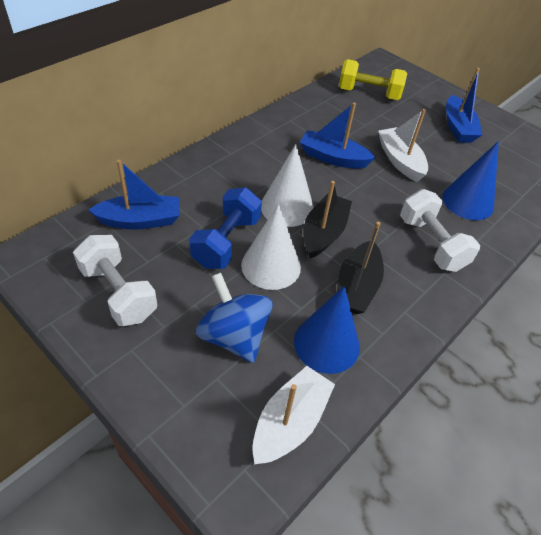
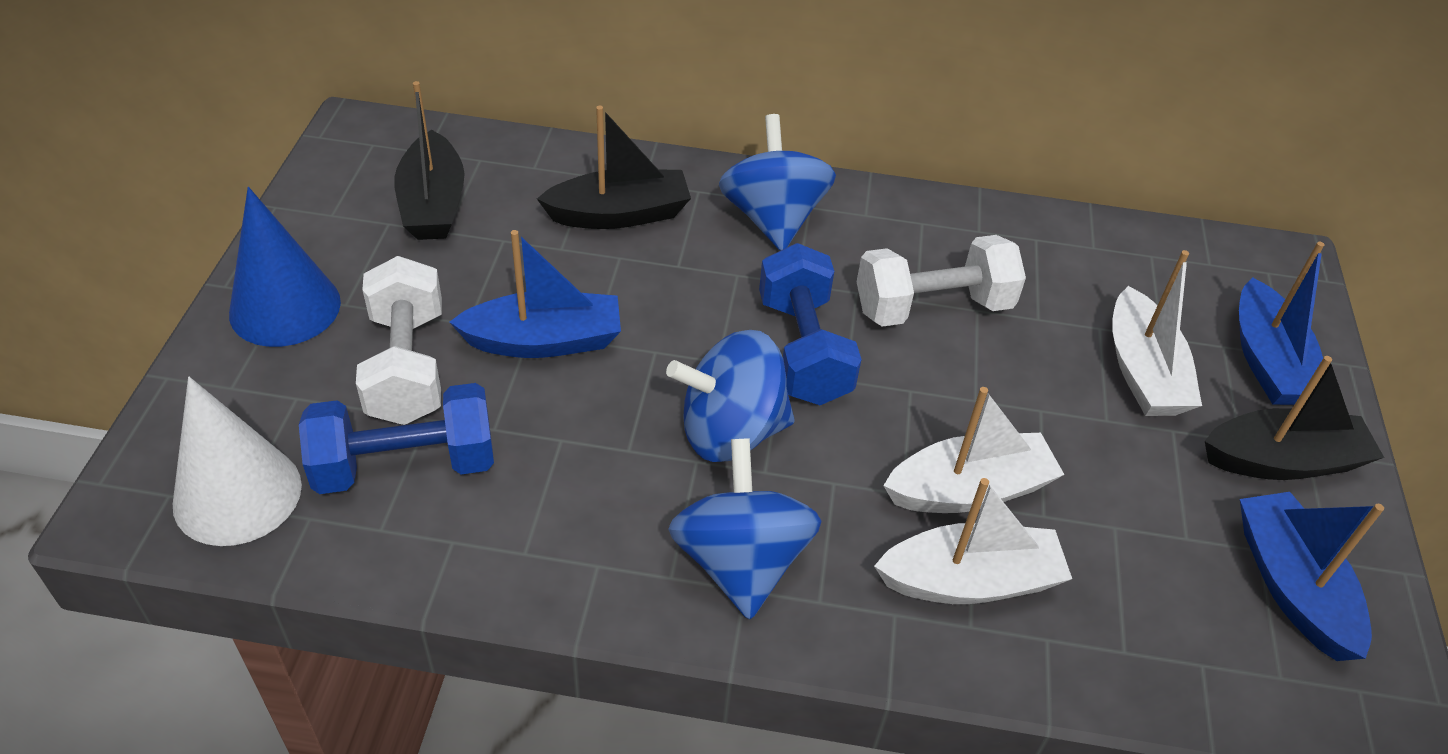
black boat: [303,181,352,258] [337,222,384,314] = 2 -> [394,81,465,240] [537,106,691,229] [1205,356,1384,480] = 3
blue cone: [294,286,360,374] [442,141,499,220] = 2 -> [229,187,341,347] = 1
blue dumbbell: [189,187,262,269] = 1 -> [299,383,494,494] [759,243,862,405] = 2
blue spinning top: [196,272,273,363] = 1 -> [666,330,795,462] [668,438,821,620] [719,114,836,251] = 3
white boat: [252,366,335,465] [378,109,428,182] = 2 -> [874,478,1072,604] [883,387,1065,513] [1112,250,1202,416] = 3
white cone: [241,204,301,290] [261,144,314,227] = 2 -> [173,377,302,546] = 1
yellow dumbbell: [339,59,407,100] = 1 -> none = 0

